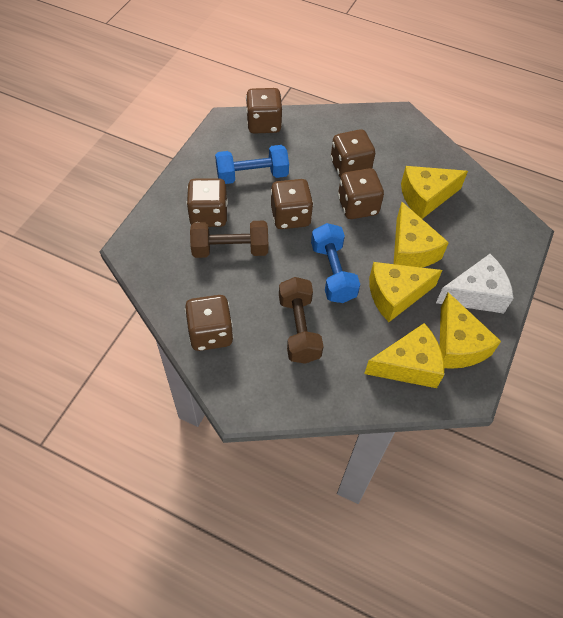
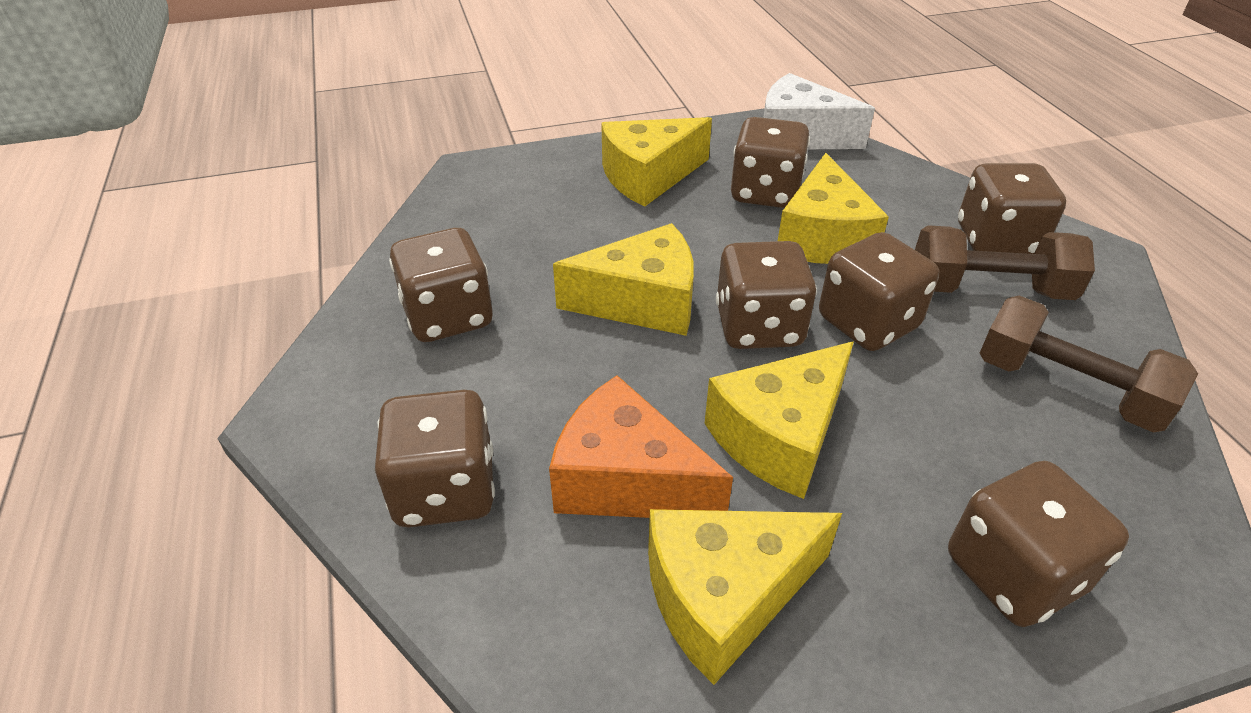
blue dumbbell: [215,145,289,184] [311,223,360,303] = 2 -> none = 0
brown dice: [185,295,233,351] [186,178,228,227] [246,88,282,134] [271,179,313,229] [331,129,375,178] [338,168,384,219] = 6 -> [375,390,495,528] [389,228,492,342] [716,241,817,349] [731,117,810,208] [819,232,939,351] [948,461,1129,627] [958,163,1066,254] = 7
orange cheese: none = 0 -> [549,375,733,518] = 1

